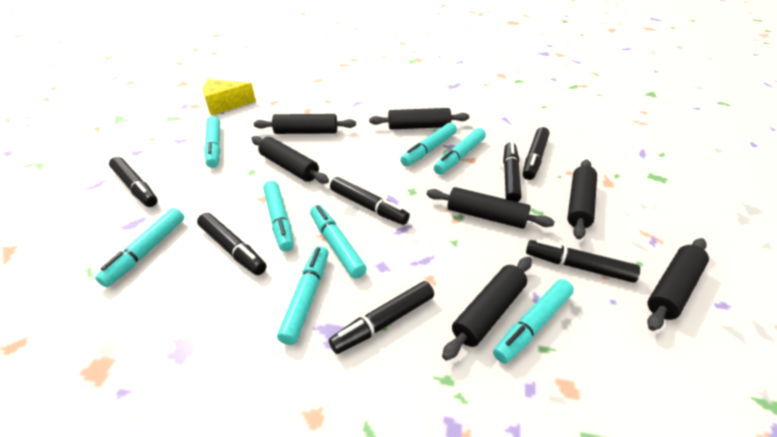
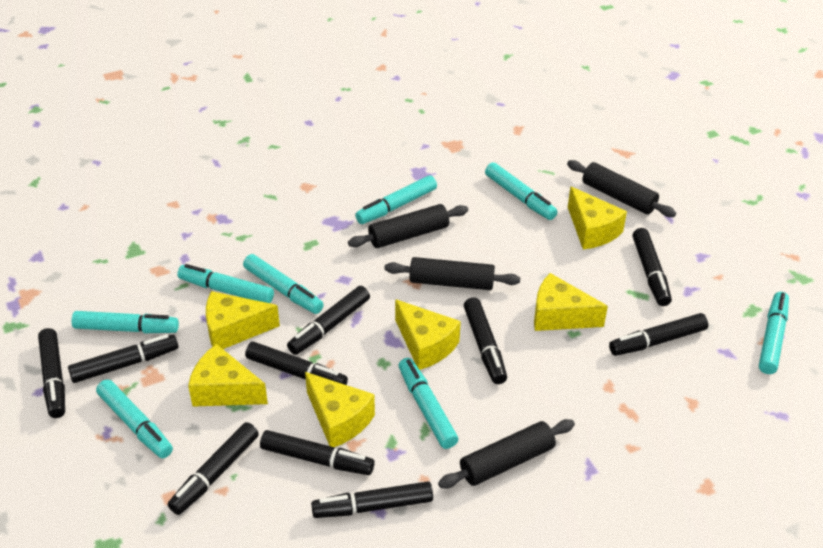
black marker: [109,157,158,207] [197,213,267,275] [329,281,434,354] [330,177,410,225] [503,142,521,202] [523,127,550,180] [526,239,640,283] = 7 -> [38,328,65,418] [68,334,178,383] [168,422,259,515] [245,341,348,385] [260,430,375,475] [287,286,370,355] [311,481,433,518] [464,298,507,384] [609,313,708,356] [633,228,672,306] = 10
black rolling pin: [251,136,329,184] [254,114,356,134] [369,108,469,129] [427,187,555,229] [442,257,532,361] [567,159,597,239] [647,238,709,331] = 7 -> [348,204,468,248] [384,257,520,290] [438,419,575,488] [567,160,676,217] = 4
yellow cheese: [203,79,256,115] = 1 -> [188,344,268,407] [206,291,280,349] [305,372,375,447] [395,299,461,370] [534,273,608,331] [568,186,627,249] = 6

